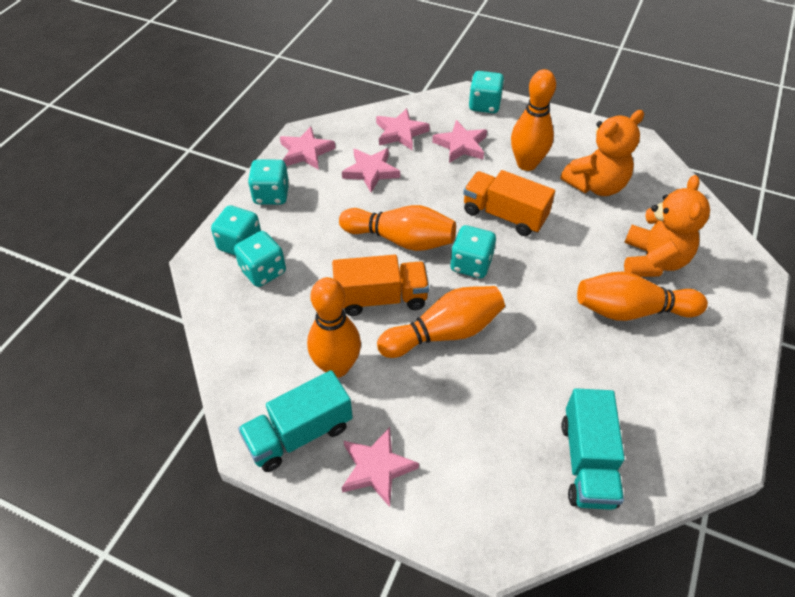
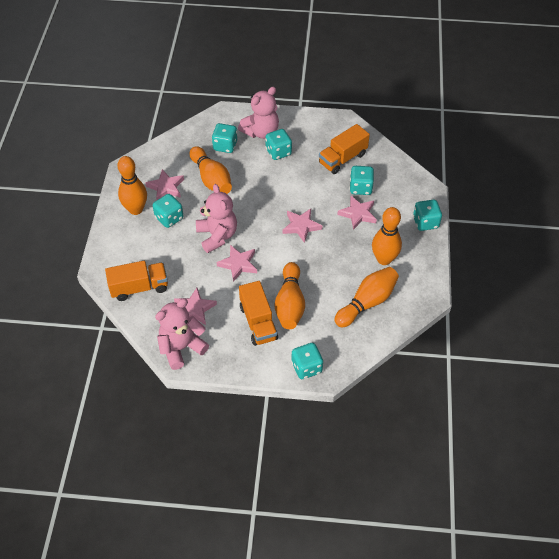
orange teddy bear: [561,110,644,196] [624,175,710,277] = 2 -> none = 0
orange truck: [332,255,429,316] [463,170,555,236] = 2 -> [105,261,168,301] [239,281,278,346] [319,124,370,174] = 3
pink teddy bear: none = 0 -> [155,298,209,370] [196,184,237,253] [238,87,279,139] = 3
turquoise dice: [211,205,261,256] [234,231,286,287] [248,160,289,204] [450,225,496,278] [468,71,504,113] = 5 -> [153,194,183,228] [212,123,237,153] [265,129,292,160] [291,343,323,379] [349,166,374,195] [413,200,442,231] = 6
turquoise truck: [238,370,353,472] [562,388,625,510] = 2 -> none = 0

